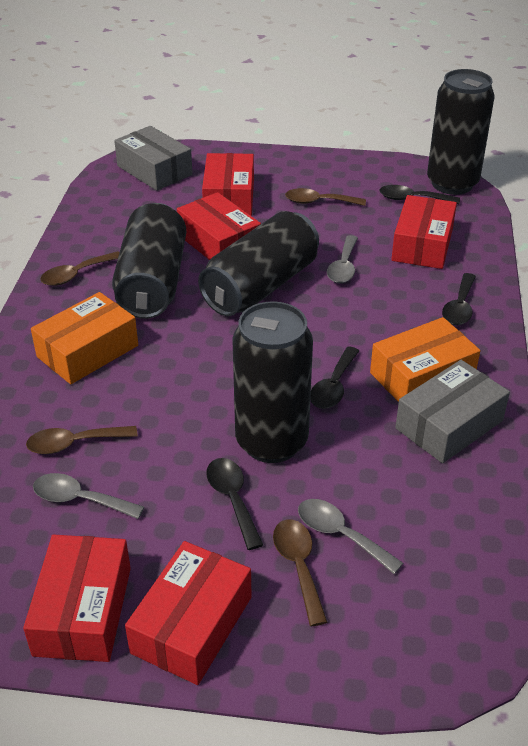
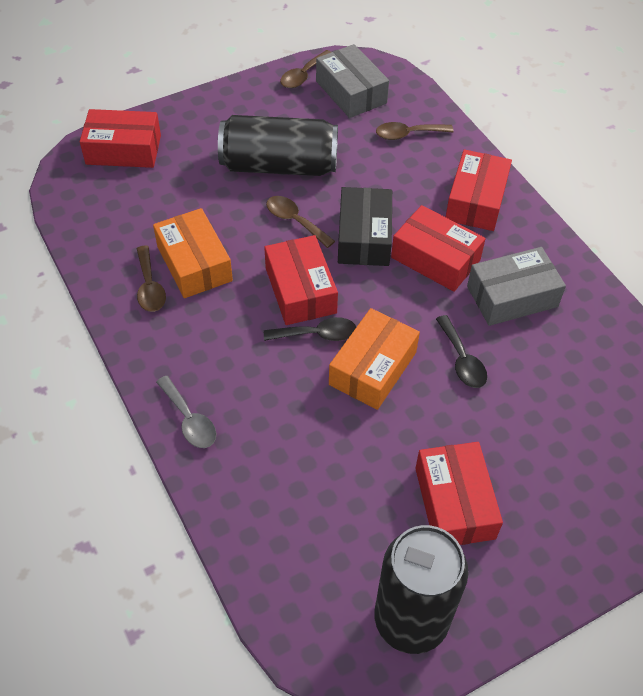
black box: none = 0 -> [338,187,392,266] = 1
black can: [112,203,186,319] [198,211,319,316] [232,301,313,463] [427,69,495,195] = 4 -> [218,115,338,176] [374,525,468,654] = 2
black spoon: [206,458,263,550] [310,347,359,409] [379,185,460,204] [442,273,476,325] = 4 -> [264,317,356,341] [436,315,487,388] = 2
grey spoon: [33,473,144,519] [298,499,403,574] [327,235,358,283] = 3 -> [156,376,216,448] = 1

